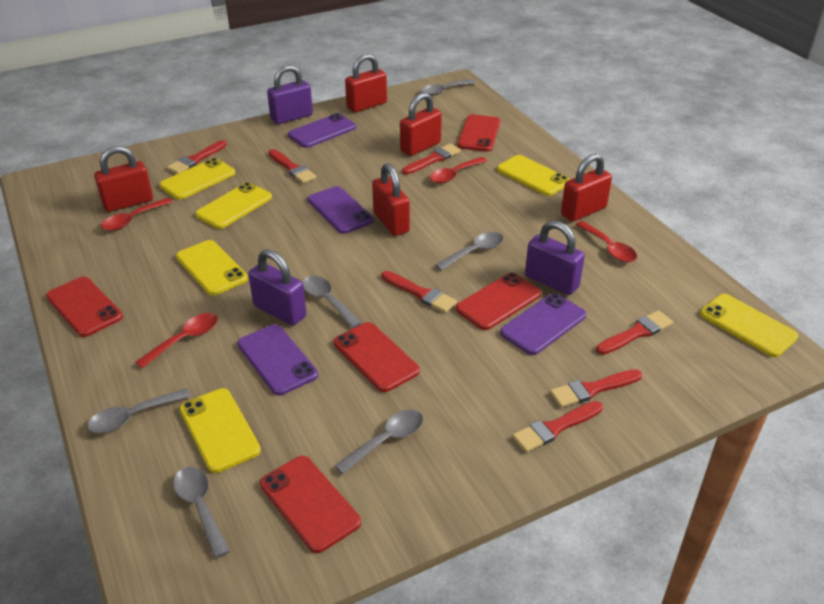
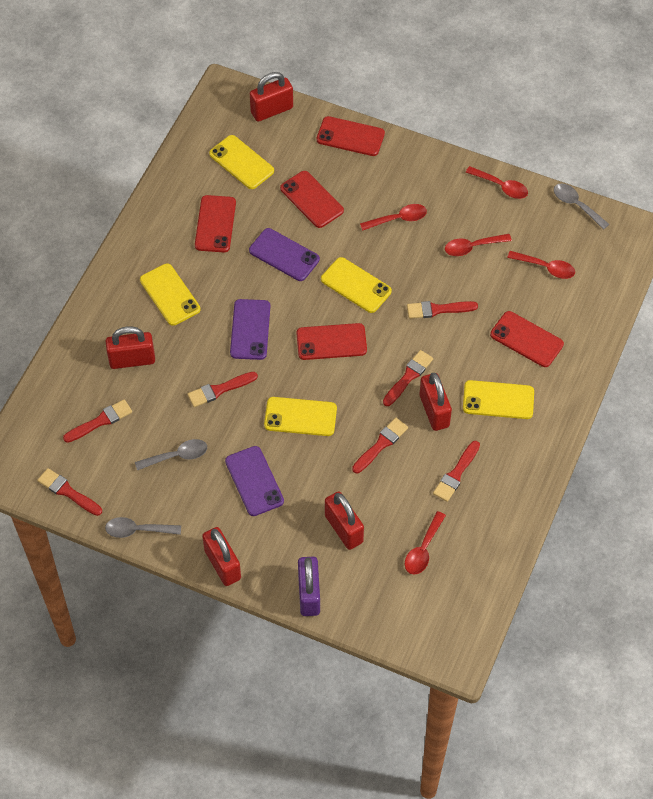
grey spoon: [87,388,191,433] [173,467,230,558] [302,276,362,328] [335,409,423,475] [421,79,476,96] [435,232,503,271] = 6 -> [105,517,181,538] [135,439,207,471] [554,183,609,230] = 3
purple padlock: [248,249,306,326] [267,65,313,124] [525,221,585,295] = 3 -> [298,557,320,616] = 1
purple phone: [237,324,318,395] [288,113,356,148] [307,186,374,234] [500,293,586,355] = 4 -> [225,446,284,516] [230,299,270,360] [249,228,320,281] = 3
red spoon: [101,198,173,231] [136,313,218,368] [430,157,487,183] [576,221,637,262] = 4 -> [360,204,427,231] [405,511,446,575] [445,234,512,256] [466,166,528,199] [507,251,575,279] = 5
yellow phone: [159,158,235,200] [176,240,248,295] [180,388,261,473] [195,182,272,229] [497,155,570,196] [700,294,798,357] = 6 -> [140,264,200,326] [209,135,274,189] [264,397,337,436] [321,257,392,313] [463,380,534,419] = 5

